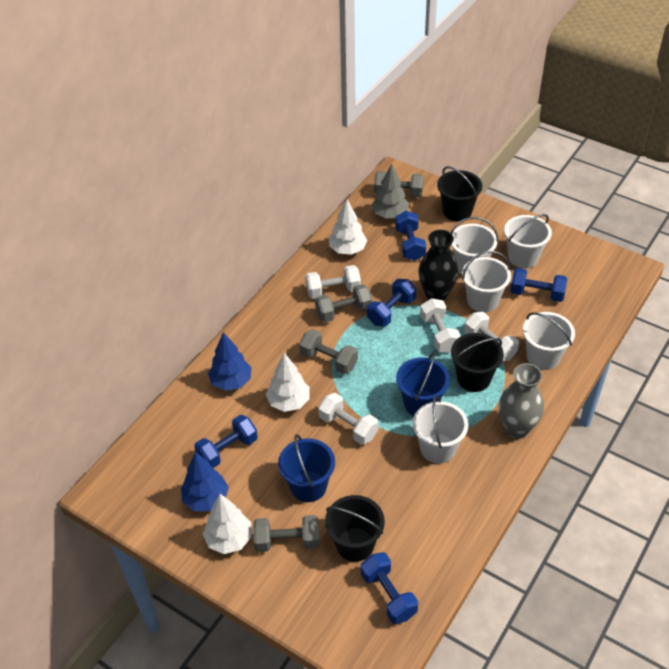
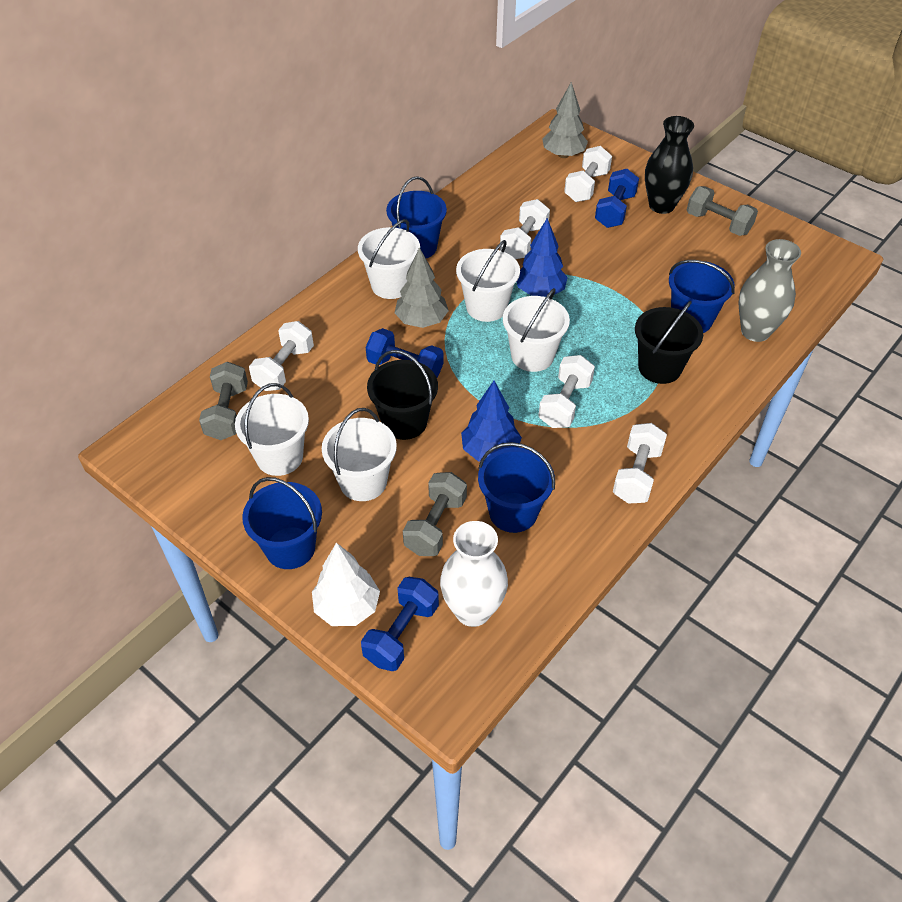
black bucket: [325,495,385,562] [437,166,482,221] [451,333,504,392] = 3 -> [367,350,438,440] [635,301,703,384] = 2
blue bucket: [278,434,335,502] [396,353,450,416] = 2 -> [242,477,322,569] [386,176,447,258] [478,442,555,533] [669,260,735,333] = 4
blue dumbbell: [194,415,258,468] [361,552,418,624] [367,279,416,327] [395,211,426,261] [510,268,567,302] = 5 -> [361,577,439,671] [366,328,444,378] [595,169,639,228] = 3
grey dumbbell: [253,515,319,552] [299,329,358,374] [315,284,372,322] [374,171,424,197] = 4 -> [199,362,248,440] [403,472,467,556] [687,186,758,236] = 3
grey tree: [372,163,409,218] = 1 -> [395,247,449,328] [542,82,588,158] = 2
white dumbbell: [305,265,361,299] [318,393,378,445] [420,298,461,353] [464,312,519,362] = 4 -> [249,321,314,391] [500,199,550,259] [538,355,595,428] [564,146,612,202] [613,423,667,504] = 5
white tree: [203,494,252,554] [266,353,310,412] [329,199,367,255] = 3 -> [312,543,380,626] = 1
white vase: none = 0 -> [440,521,508,627] = 1

